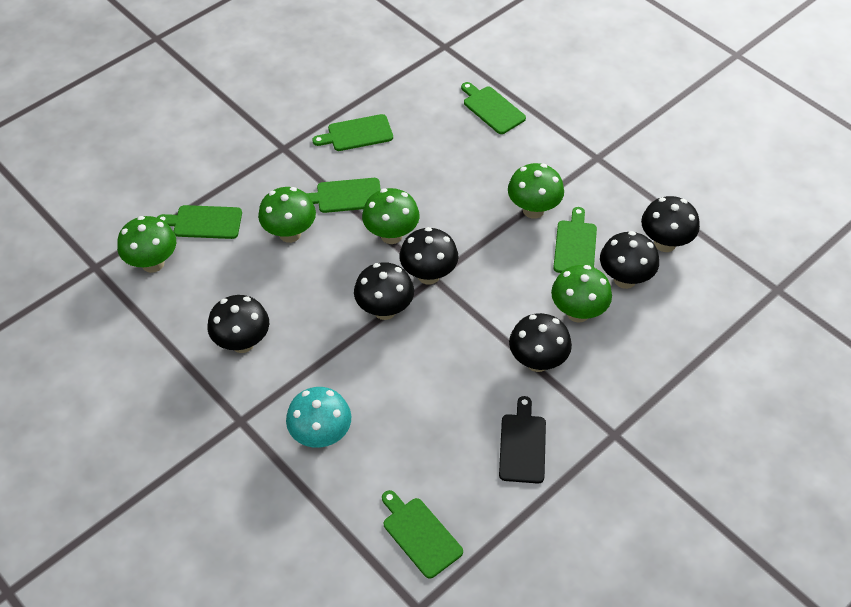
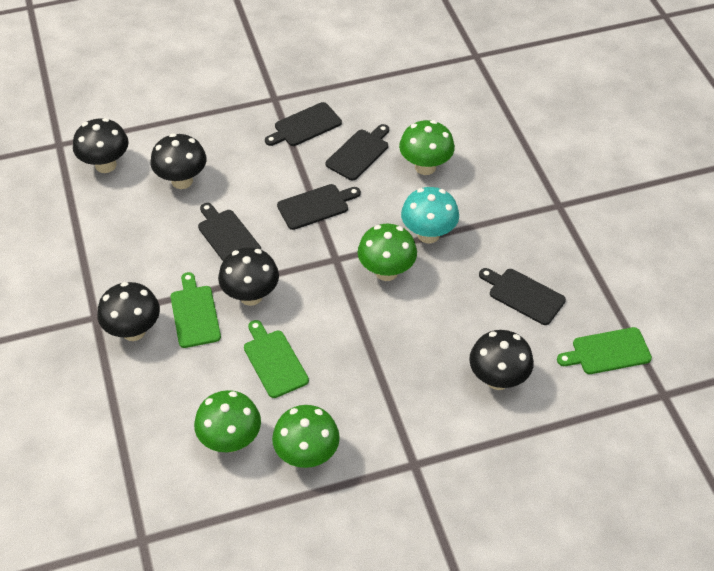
black cutting board: [499,396,546,483] = 1 -> [198,203,261,261] [265,102,342,146] [277,184,361,230] [326,124,389,180] [479,268,566,325] = 5
black mushroom: [207,295,269,353] [354,262,414,320] [399,227,459,285] [509,313,572,372] [600,231,659,289] [641,196,700,252] = 6 -> [73,118,129,173] [97,282,160,341] [150,133,207,189] [218,247,279,306] [469,330,534,390] = 5
green cutting board: [157,205,242,239] [306,178,381,213] [312,114,393,151] [382,490,463,579] [461,82,526,134] [553,207,597,273] = 6 -> [171,272,221,348] [244,320,309,398] [557,327,652,374] = 3
green mushroom: [117,216,176,273] [258,187,316,243] [362,188,420,244] [508,163,564,219] [551,265,612,323] = 5 -> [194,390,261,452] [272,405,340,468] [358,224,417,281] [399,120,455,175] = 4

